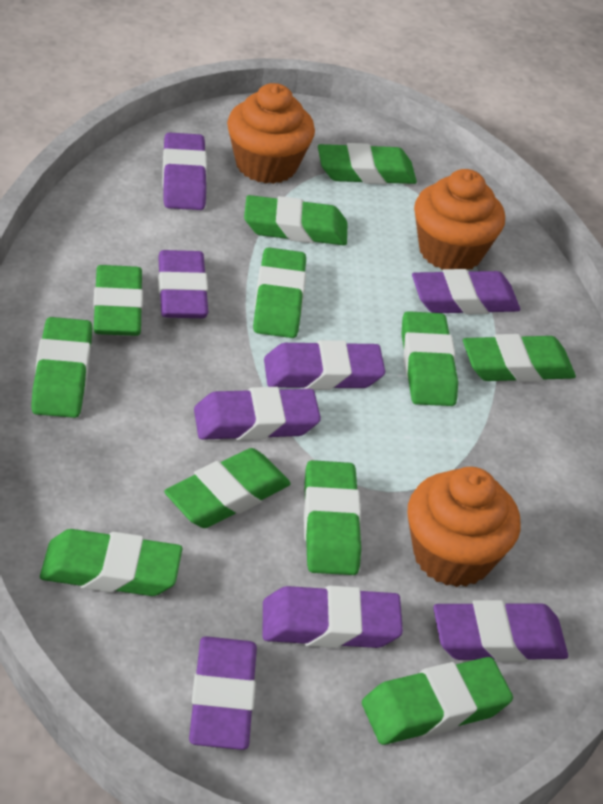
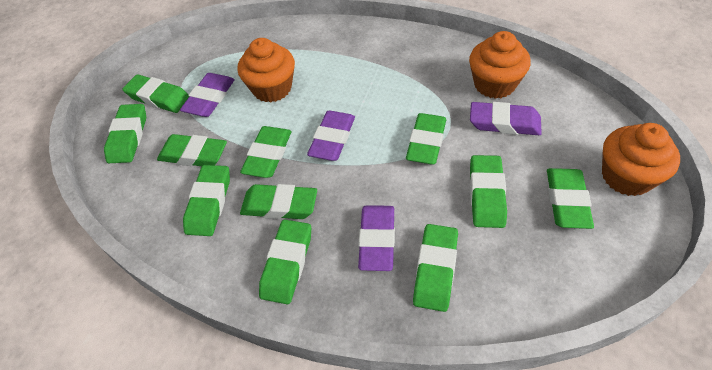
purple eraser: [158,250,208,318] [162,132,207,210] [189,636,257,750] [194,387,321,440] [263,586,403,648] [264,340,385,390] [412,269,520,315] [433,600,568,662] = 8 -> [180,73,235,117] [307,111,355,161] [358,205,395,271] [470,102,542,135] = 4

